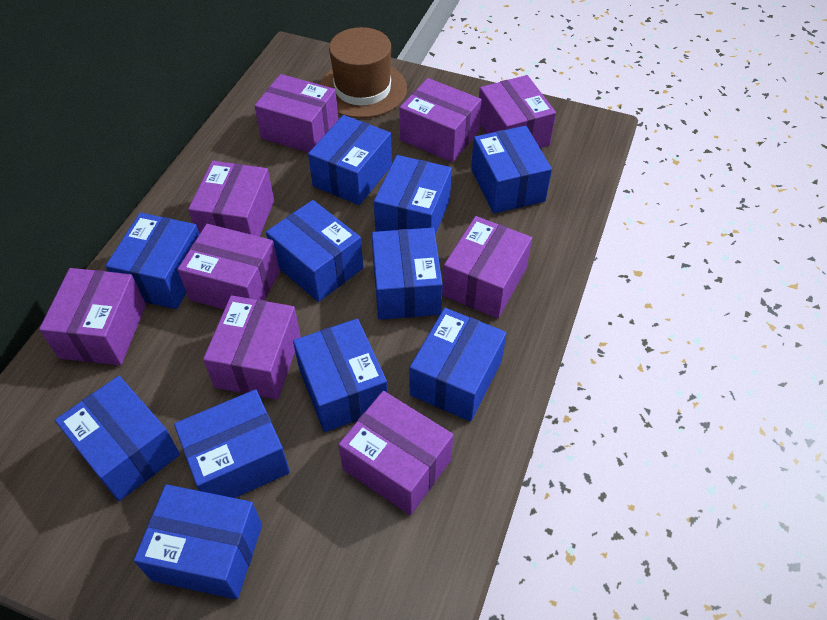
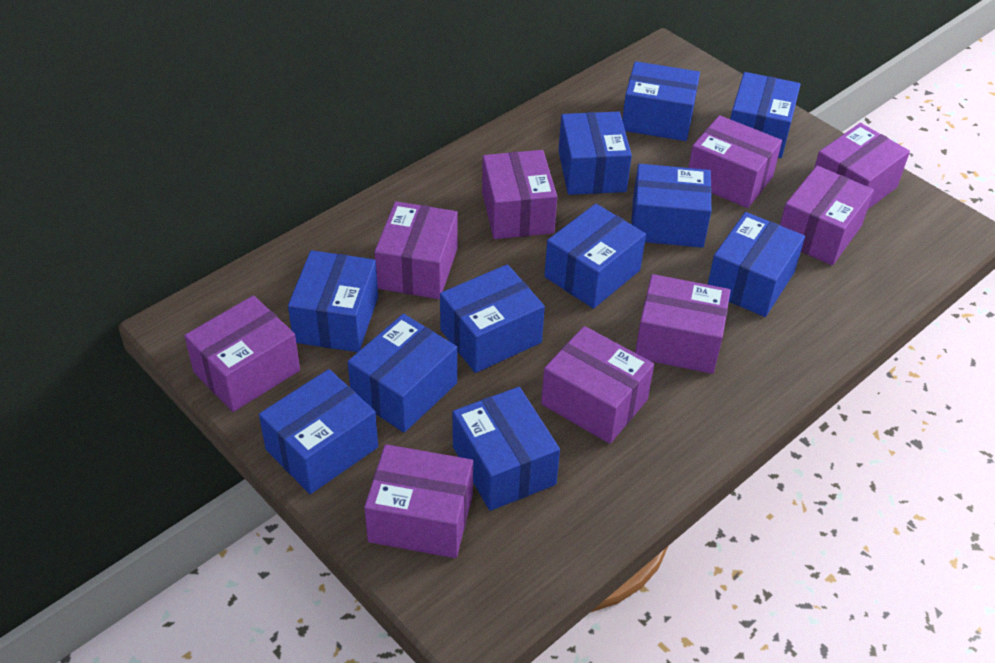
brown hat: [320,27,407,118] = 1 -> none = 0

